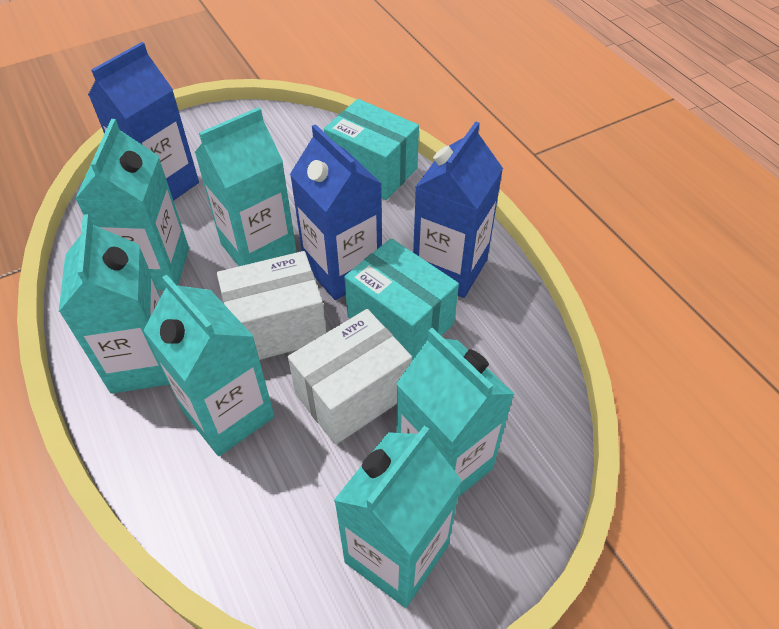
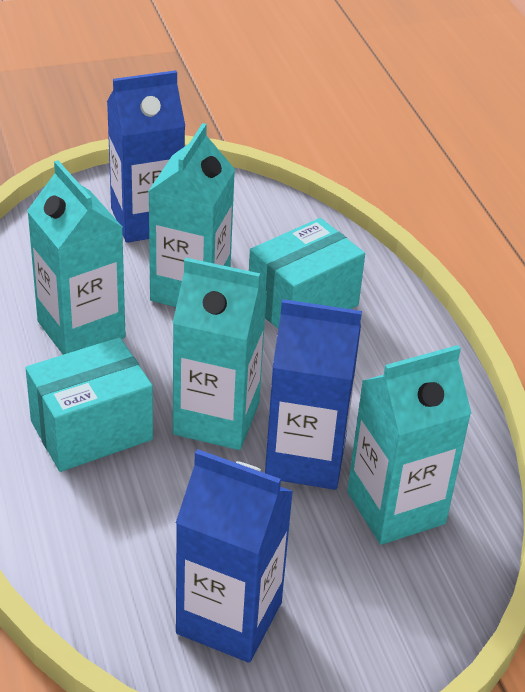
turquoise carton: [59,214,170,394] [75,119,189,290] [143,274,274,456] [194,107,297,266] [334,426,462,608] [396,328,514,497] = 6 -> [27,160,125,355] [148,123,235,307] [173,258,267,450] [347,345,472,545] = 4
white box: [217,251,326,360] [288,309,412,445] = 2 -> none = 0

